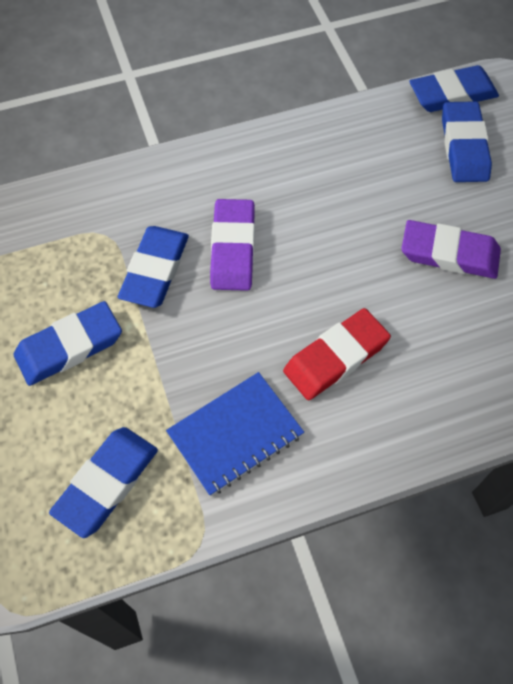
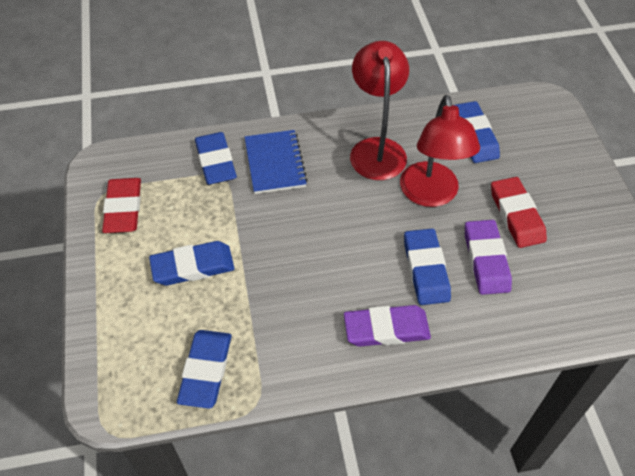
red eraser: [283,308,391,400] = 1 -> [102,178,141,233] [491,177,547,248] = 2
red lamp: none = 0 -> [350,41,409,180] [400,95,480,207] = 2

